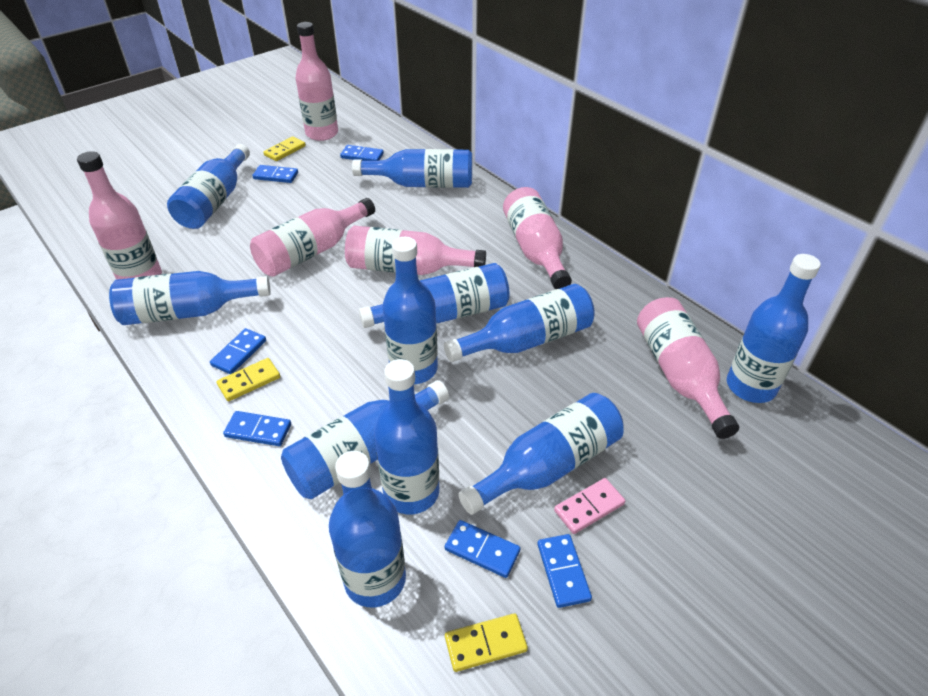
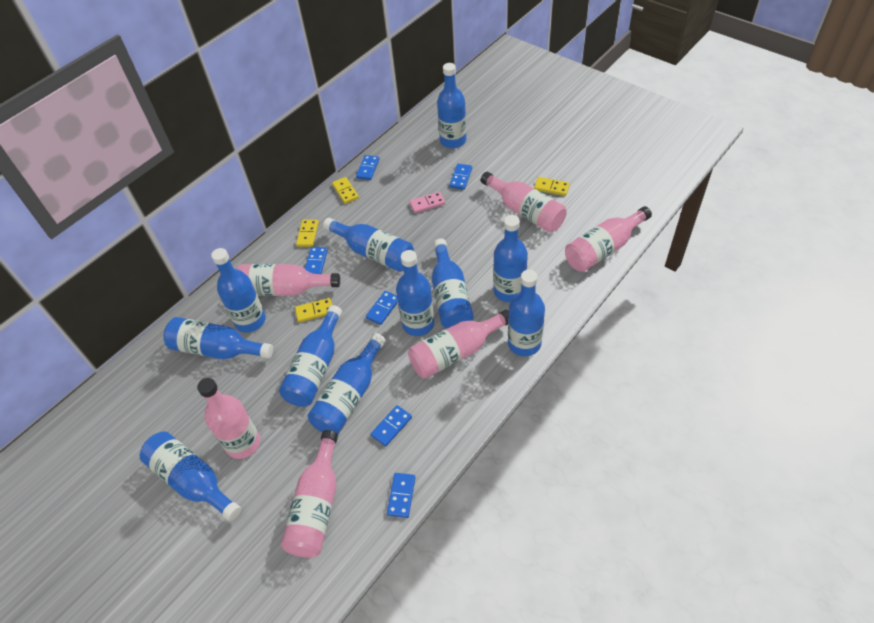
yellow domino: [217,358,280,401] [263,136,306,161] [445,613,528,672] = 3 -> [295,298,332,322] [296,220,319,247] [332,177,359,204] [534,177,570,196] = 4

